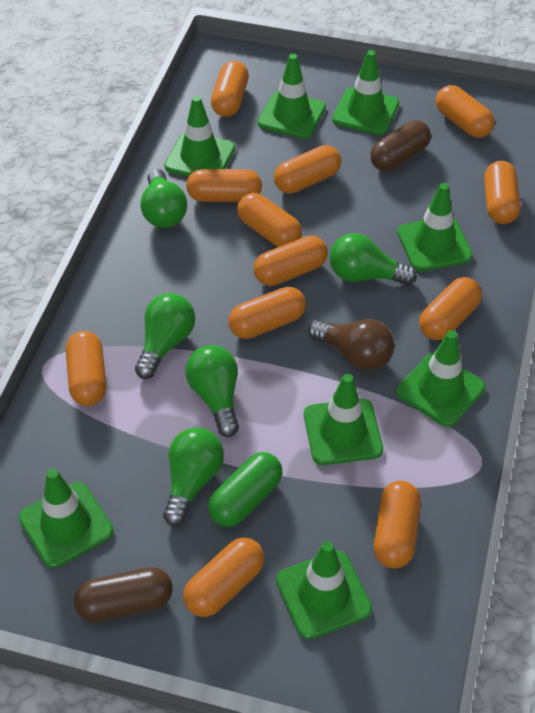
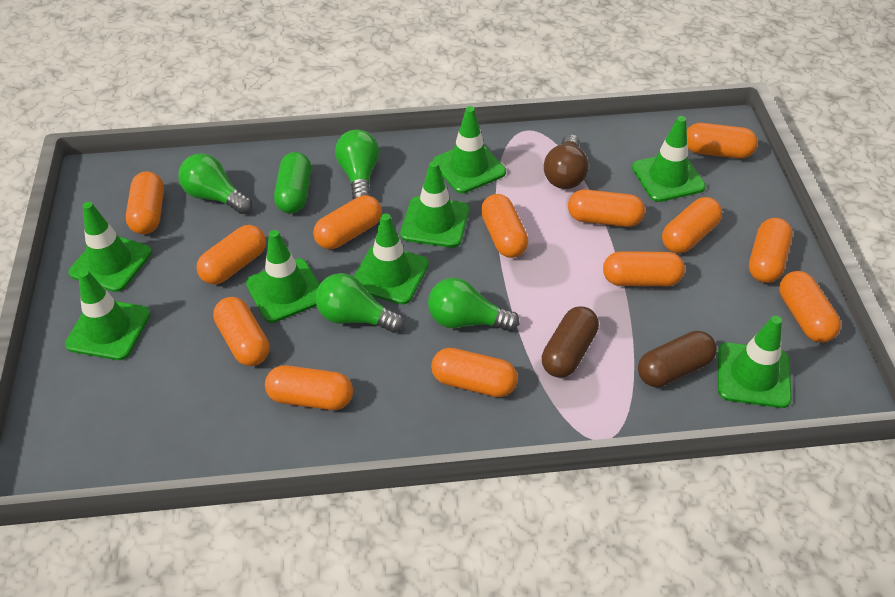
green light bulb: [135,293,195,379] [140,169,187,228] [163,428,224,526] [185,345,239,437] [330,233,417,285] = 5 -> [178,154,252,214] [315,273,404,333] [335,129,379,200] [428,278,520,331] = 4
orange capsule: [66,331,106,406] [183,538,264,617] [186,169,262,202] [211,60,249,117] [228,287,306,339] [237,193,302,247] [254,236,328,286] [274,145,341,194] [374,481,421,568] [419,277,482,340] [436,85,495,138] [484,161,520,224] = 12 -> [126,171,164,234] [196,225,266,284] [213,297,269,366] [265,365,353,410] [313,195,382,249] [431,348,518,397] [481,194,528,258] [568,189,645,227] [603,251,685,286] [662,197,722,253] [687,123,758,159] [749,218,793,283] [779,271,841,343] = 13

